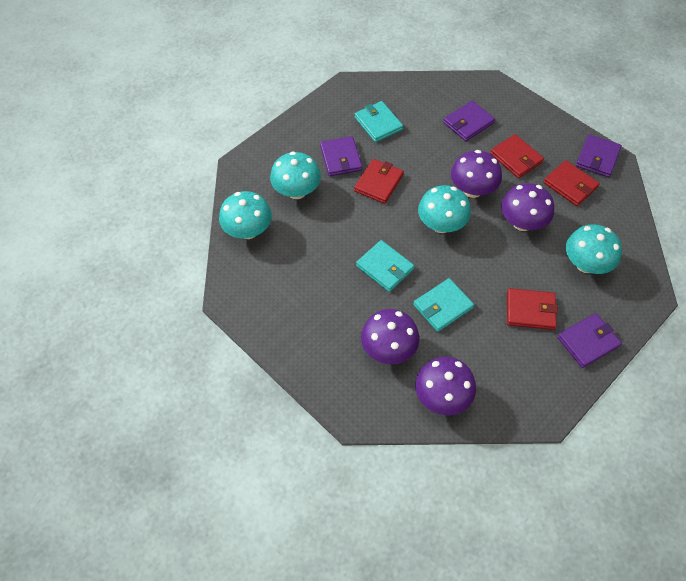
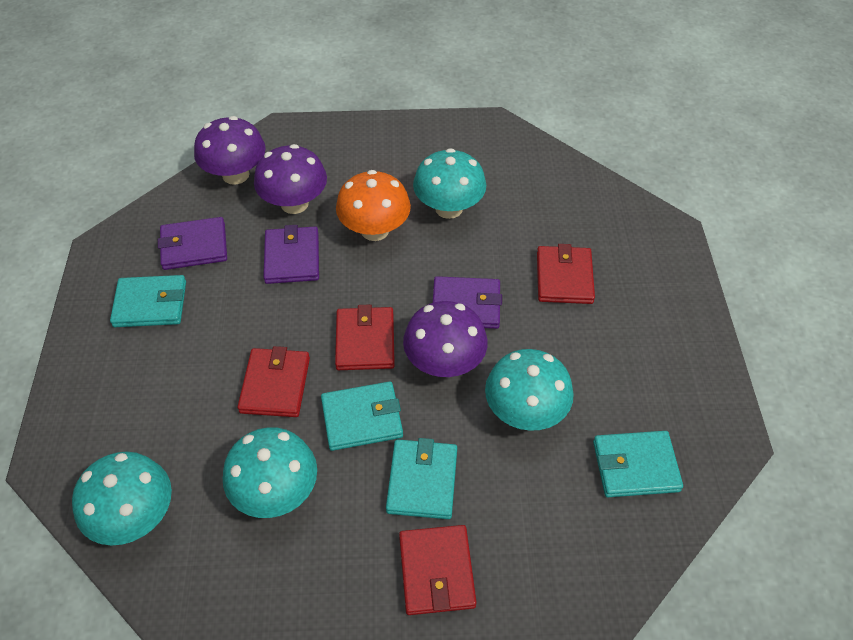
orange mushroom: none = 0 -> [336,170,411,241] = 1
purple mushroom: [361,309,419,364] [415,357,476,415] [451,150,502,198] [501,183,554,231] = 4 -> [194,116,266,185] [254,144,327,214] [403,301,488,377] = 3
purple wallet: [320,136,362,176] [443,100,495,141] [557,313,622,368] [576,134,622,177] = 4 -> [158,217,227,270] [263,225,319,284] [433,276,502,329] = 3
turquoise wallet: [355,101,403,142] [356,240,414,292] [413,278,474,332] = 3 -> [110,275,186,327] [321,381,403,451] [386,438,457,519] [593,431,683,497] = 4

